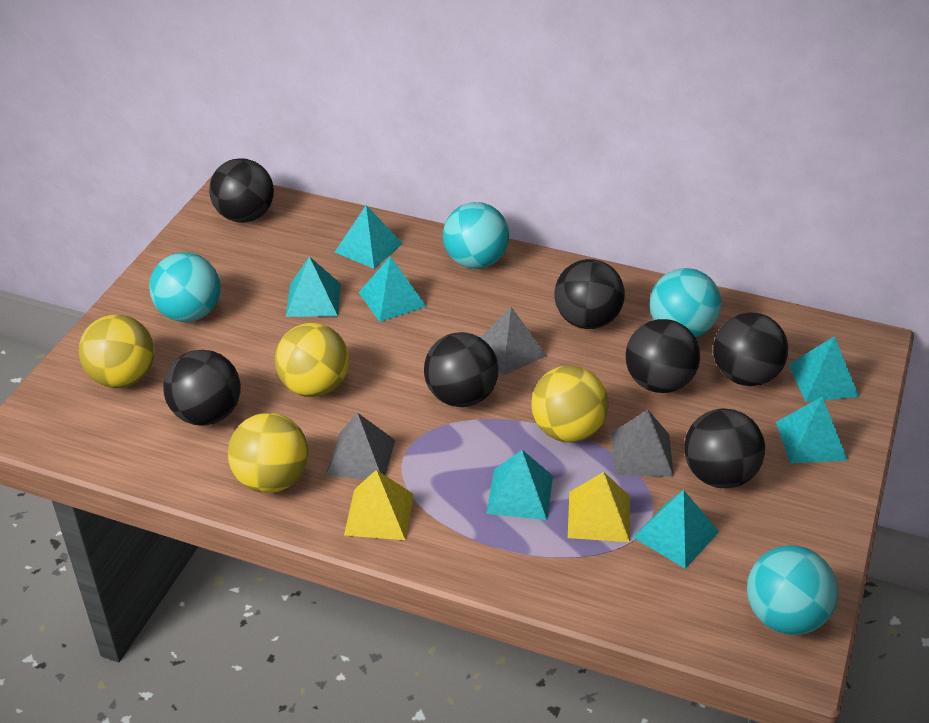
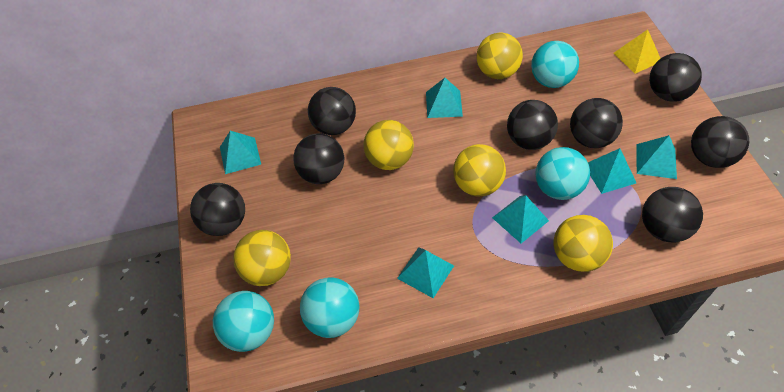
black ball: [164,350,241,426] [209,158,274,223] [424,332,499,407] [554,259,625,329] [626,319,700,393] [684,409,765,488] [713,312,788,386] = 7 -> [190,183,245,236] [294,133,344,184] [308,87,356,135] [507,100,558,150] [570,98,623,148] [642,187,703,242] [649,53,702,102] [691,116,749,168] = 8
grey pyramid: [326,413,395,480] [480,307,547,376] [612,410,674,477] = 3 -> none = 0
turquoise pyramid: [286,256,341,317] [335,205,403,269] [359,256,427,322] [486,450,553,520] [633,490,719,569] [776,396,848,463] [788,336,859,402] = 7 -> [220,131,261,174] [397,247,454,298] [426,78,463,118] [492,195,549,243] [588,148,636,194] [636,135,677,179] = 6
yellow ball: [79,315,155,388] [228,413,309,493] [275,323,349,397] [531,365,609,443] = 4 -> [233,230,291,286] [363,120,414,170] [453,144,506,196] [476,33,523,79] [554,215,613,272] = 5
yellow pyramid: [344,470,414,540] [568,472,630,542] = 2 -> [613,30,661,74] = 1

